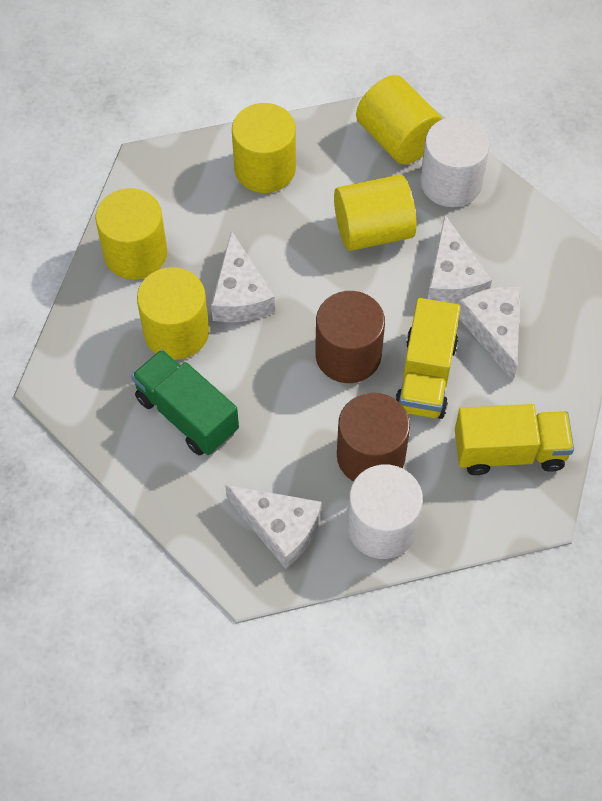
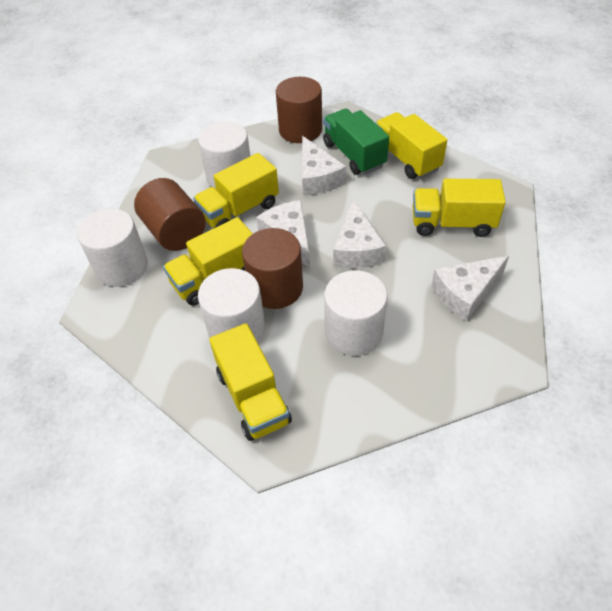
brown cylinder: [315,291,385,383] [337,392,410,481] = 2 -> [134,178,206,251] [242,228,303,309] [276,77,322,143] = 3
white cylinder: [347,465,423,559] [420,117,490,207] = 2 -> [77,209,148,287] [198,121,250,188] [198,268,265,343] [324,270,388,356] = 4
yellow cylinder: [95,188,167,280] [137,267,209,360] [232,103,296,193] [334,175,417,251] [356,75,443,165] = 5 -> none = 0
yellow truck: [395,298,461,419] [455,404,574,475] = 2 -> [163,217,253,306] [193,153,279,228] [209,323,292,441] [375,112,447,179] [413,179,506,237] = 5

